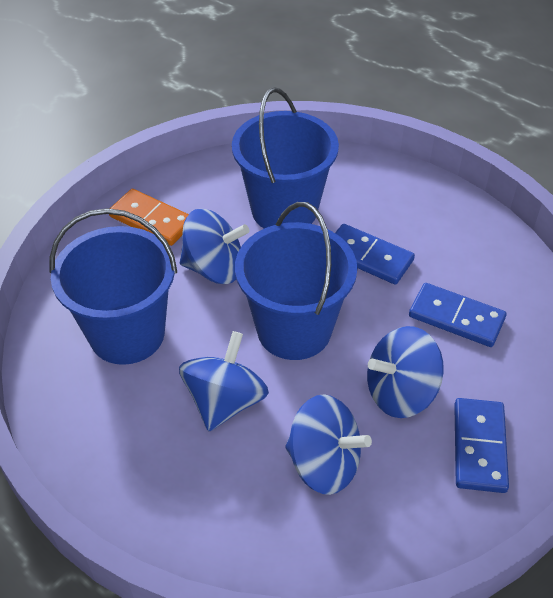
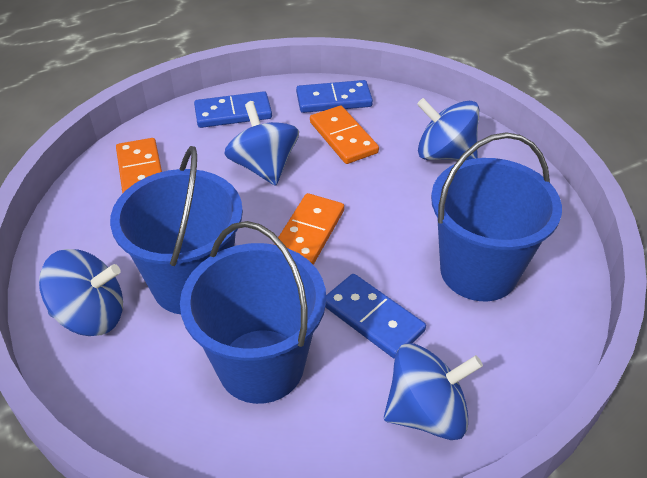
orange domino: [109,189,189,246] = 1 -> [116,138,162,194] [274,193,344,265] [310,106,379,164] = 3

